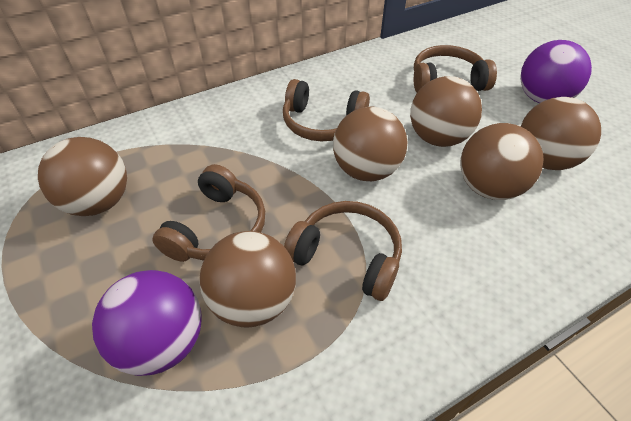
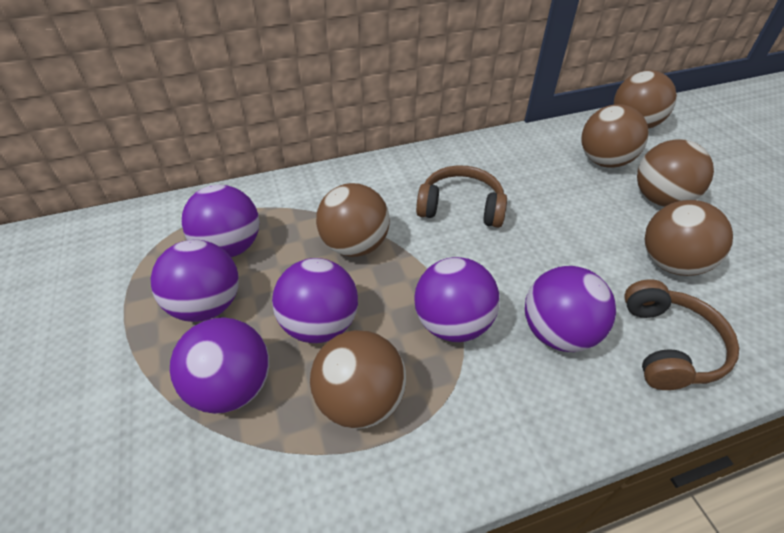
brown headphones: [152,164,265,262] [283,79,370,141] [284,201,402,301] [414,45,497,93] = 4 -> [416,165,507,228] [624,279,739,390] = 2
purple ball: [92,270,202,376] [520,40,592,104] = 2 -> [150,240,239,322] [170,317,269,414] [182,185,259,257] [272,258,358,343] [414,257,500,342] [525,266,616,352] = 6

